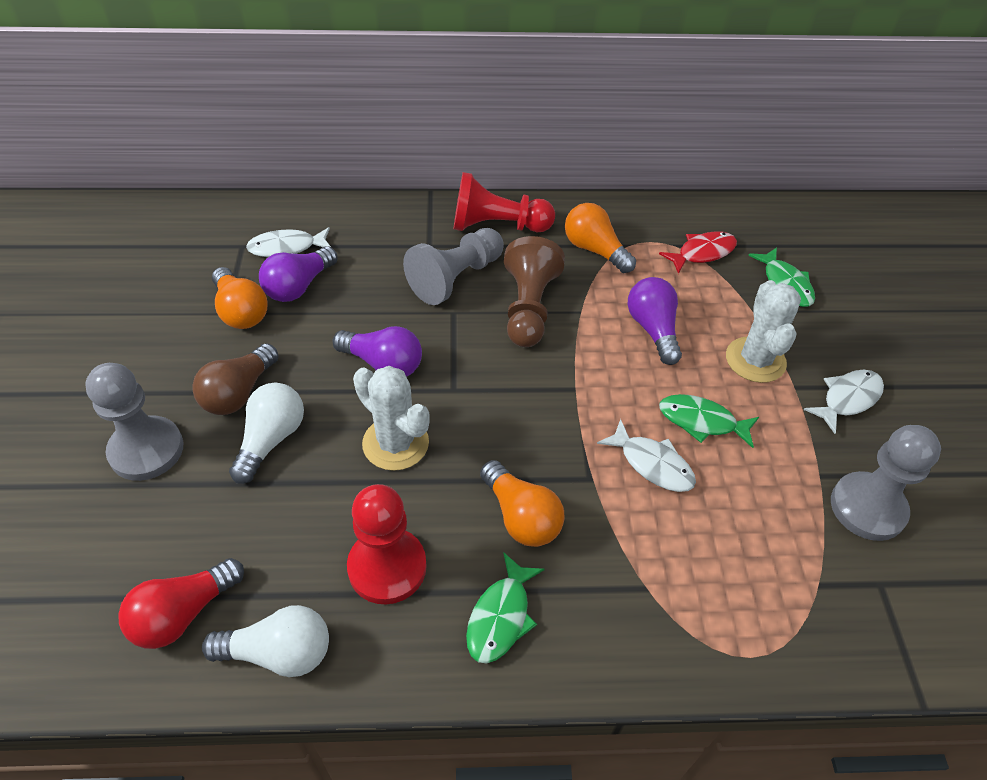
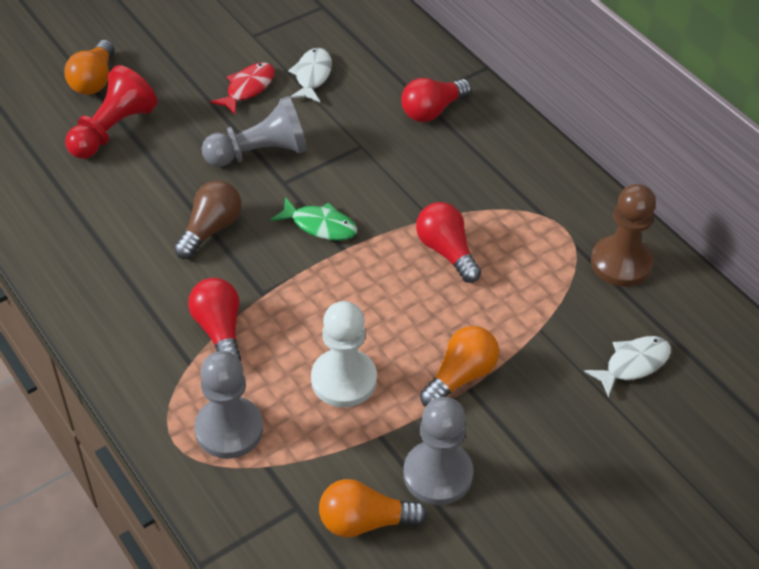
green fish: [466,552,545,664] [659,394,759,448] [748,247,815,307] = 3 -> [271,197,357,241] = 1
purple light bulb: [259,246,338,302] [333,326,422,377] [628,277,682,365] = 3 -> none = 0
red light bulb: [118,558,244,649] = 1 -> [188,278,241,362] [401,78,471,122] [416,202,481,283] = 3
red pawn: [347,484,427,604] [454,172,555,232] = 2 -> [65,65,157,159] = 1
white cactus: [353,366,430,471] [726,280,801,383] = 2 -> none = 0
white fish: [246,227,331,257] [597,419,696,492] [804,370,884,434] = 3 -> [288,48,332,102] [584,336,671,397] = 2
white light bulb: [202,605,329,677] [229,383,304,484] = 2 -> none = 0
white pawn: none = 0 -> [311,301,377,407] = 1

